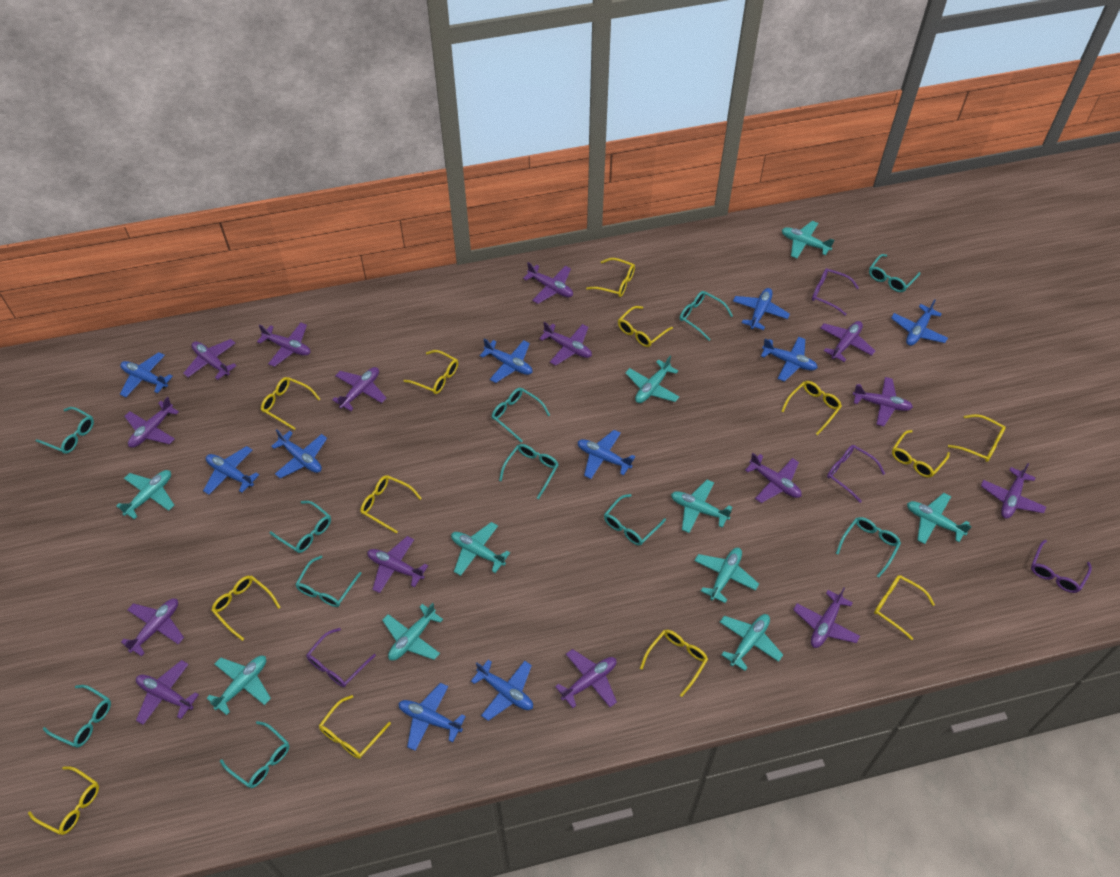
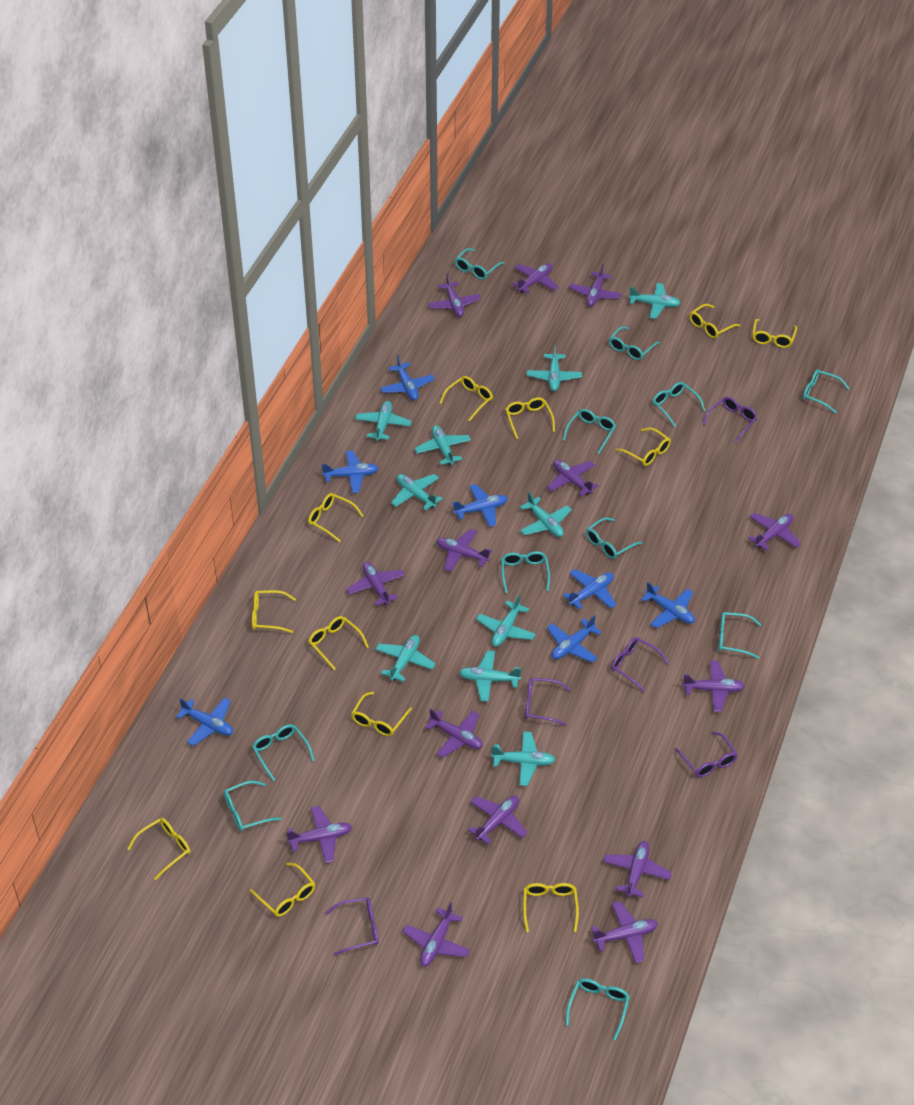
blue plane: [120,352,173,397] [203,446,259,495] [271,429,327,478] [398,683,466,751] [471,660,533,721] [480,339,532,383] [578,430,636,479] [733,288,790,330] [761,337,818,382] [891,299,948,346] = 10 -> [176,698,233,746] [322,450,379,493] [380,355,435,400] [452,484,508,527] [547,615,602,662] [563,569,617,610] [641,582,695,628] = 7
purple glasses: [306,628,376,687] [812,268,859,316] [827,445,885,503] [1031,539,1092,593] = 4 -> [325,897,379,956] [525,678,571,726] [611,637,669,692] [674,731,738,777] [703,397,758,442] = 5
purple plane: [121,598,184,657] [124,397,179,448] [136,660,199,725] [183,339,237,380] [257,323,310,367] [332,367,386,411] [367,536,428,593] [523,262,573,304] [539,322,592,366] [555,649,617,708] [745,453,802,503] [793,588,860,648] [820,321,875,362] [853,377,913,426] [981,463,1046,519] = 15 -> [286,806,352,863] [346,562,405,606] [402,902,470,967] [425,709,483,758] [428,274,481,317] [436,529,492,572] [468,796,528,845] [512,263,558,294] [547,459,599,497] [569,264,622,307] [591,901,658,963] [603,841,672,898] [682,661,745,712] [748,513,801,551] = 14
yellow glasses: [28,766,99,835] [211,576,280,641] [261,377,320,430] [319,695,391,759] [360,475,422,534] [403,350,458,394] [586,258,635,297] [618,306,673,347] [640,630,708,697] [781,381,842,435] [874,575,935,640] [892,430,950,478] [948,414,1006,462] = 13 -> [128,818,190,880] [250,863,315,917] [252,590,296,633] [308,493,363,542] [308,616,369,670] [351,692,412,736] [440,376,493,421] [506,397,555,439] [523,883,579,932] [616,428,671,466] [689,304,740,338] [752,319,797,348] = 12

